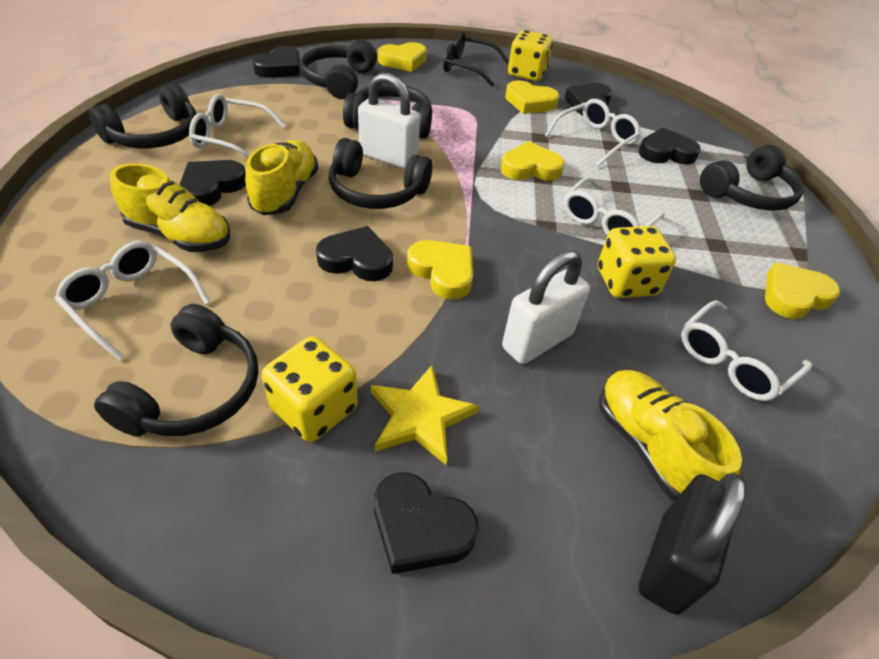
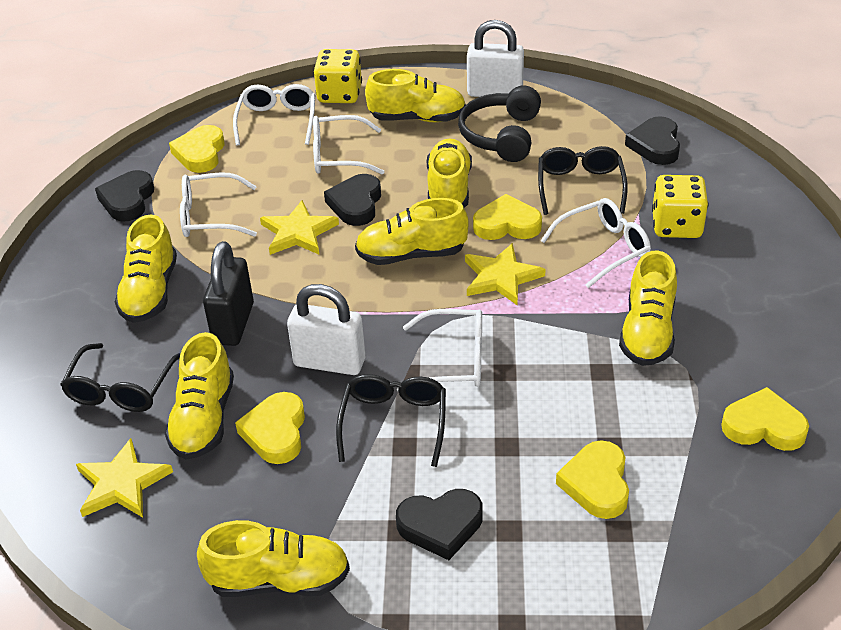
black glasses: [443,32,509,87] = 1 -> [60,343,180,412] [336,374,446,467] [538,146,628,215] = 3
black headphones: [89,83,196,148] [94,304,259,436] [300,40,377,99] [329,138,432,209] [343,84,432,139] [700,145,804,211] = 6 -> [458,86,541,162] = 1
black heart: [179,160,246,206] [253,46,300,78] [316,226,393,281] [374,472,479,574] [565,83,612,115] [639,128,701,164] = 6 -> [95,170,154,222] [324,174,381,226] [396,489,483,560] [625,116,680,165] = 4
yellow dice: [262,336,358,442] [508,30,553,81] [598,226,676,298] = 3 -> [314,49,362,103] [652,175,708,238] = 2
yellow shoe: [110,163,230,252] [245,140,318,215] [599,370,742,501] = 3 -> [115,214,177,323] [165,332,234,460] [197,520,350,597] [355,198,469,265] [365,69,466,122] [427,138,472,208] [619,250,677,366] = 7
yellow star: [371,365,479,465] = 1 -> [76,438,173,518] [260,200,339,255] [465,243,546,306] = 3

